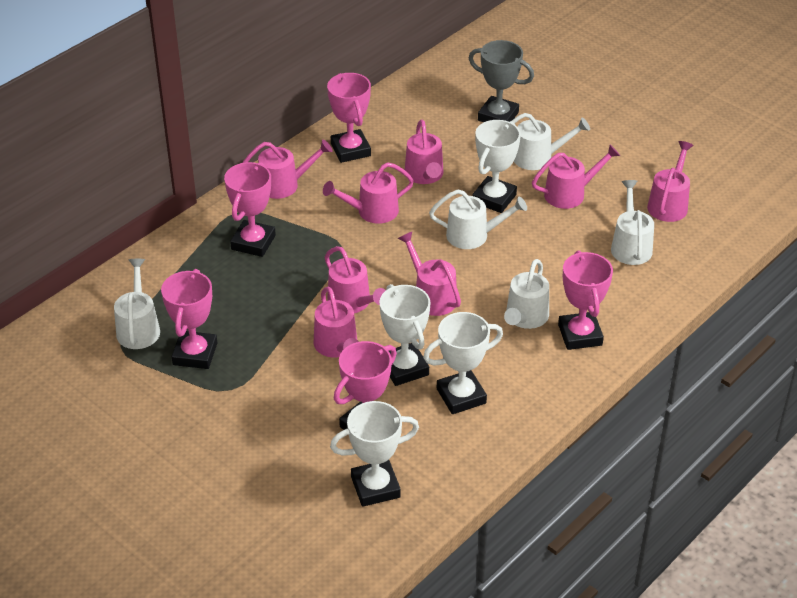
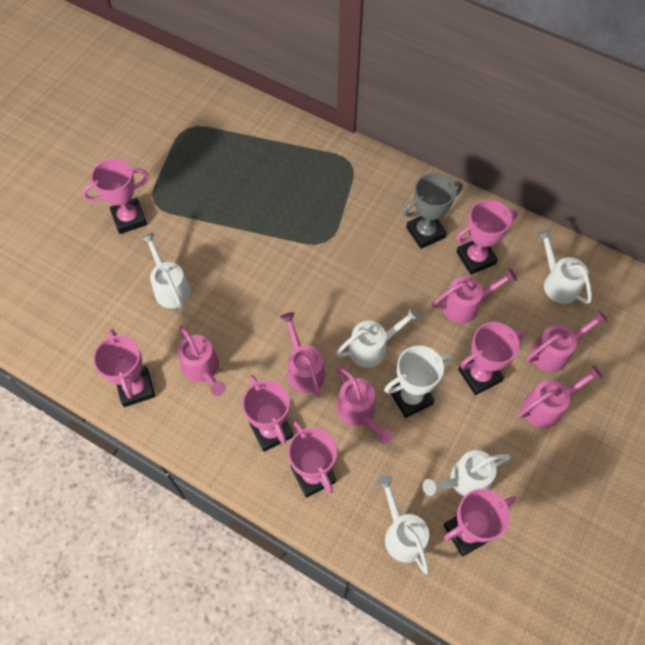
pink trophy: [161,269,217,369] [224,162,276,257] [327,73,371,163] [334,341,397,430] [558,251,613,350] = 5 -> [82,159,149,234] [93,329,155,407] [242,375,293,452] [288,421,337,498] [444,489,516,557] [456,199,518,275] [458,322,525,395] = 7
pink watering can: [242,140,333,199] [314,286,359,358] [323,162,414,224] [325,246,386,313] [398,232,461,316] [405,120,443,184] [532,145,620,209] [647,141,694,222] = 8 -> [178,325,226,396] [280,312,325,398] [336,367,393,444] [432,268,517,323] [517,365,603,428] [526,310,608,372] = 6
white trophy: [330,401,419,507] [379,284,430,386] [423,312,503,414] [472,120,521,213] = 4 -> [384,345,452,418] = 1

